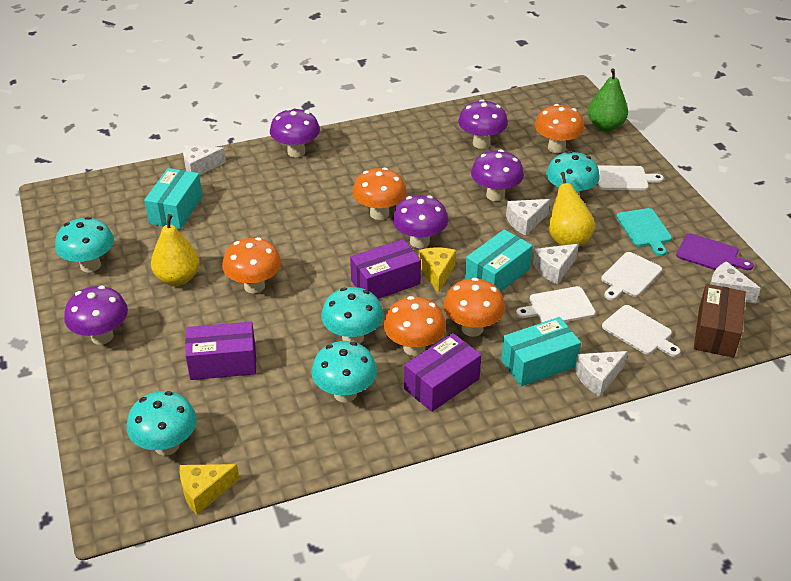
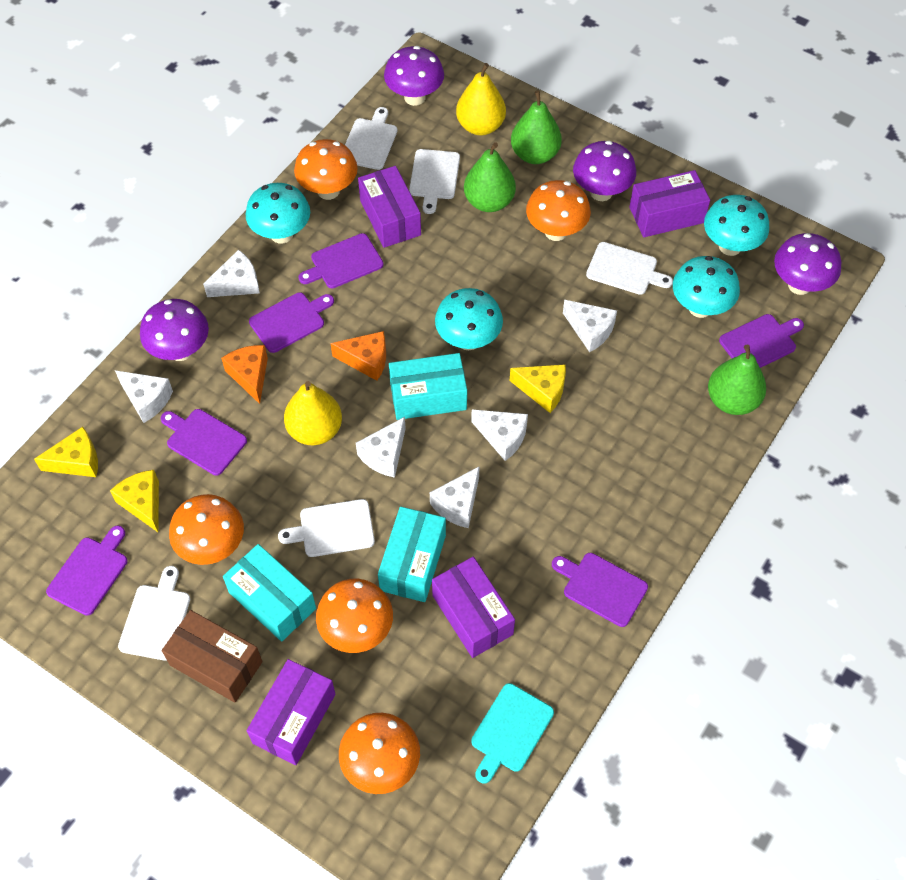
green pear: [588,69,628,131] = 1 -> [464,142,516,212] [511,90,562,164] [708,345,766,415] = 3
orange cheese: none = 0 -> [221,345,268,404] [331,331,386,381] = 2
purple box: [185,322,256,380] [350,239,421,299] [404,333,481,412] = 3 -> [247,659,336,765] [358,166,421,248] [432,557,515,658] [629,170,710,237] = 4
purple cutting board: [676,233,754,270] = 1 -> [46,526,128,616] [161,409,247,476] [249,292,334,353] [298,233,384,288] [552,553,648,627] [719,314,804,368] = 6
purple mushroom: [64,286,128,345] [270,108,320,157] [392,195,448,248] [458,99,508,149] [471,149,524,201] = 5 -> [140,299,209,361] [384,46,444,106] [573,141,636,201] [774,233,841,295] = 4
turquoise mushroom: [55,217,114,272] [127,391,197,456] [311,341,377,403] [321,287,383,344] [546,151,599,195] = 5 -> [246,183,310,244] [435,288,503,350] [673,256,740,318] [704,195,769,256] = 4
white cheese: [183,145,226,175] [506,199,550,236] [533,244,579,284] [575,351,628,396] [710,261,761,303] = 5 -> [115,370,173,423] [203,250,260,297] [356,417,406,478] [430,466,480,528] [471,409,528,461] [563,300,617,352] = 6
white cutting board: [516,286,596,323] [598,165,664,190] [601,252,662,300] [602,305,680,357] = 4 -> [118,566,190,661] [278,499,375,557] [345,107,398,170] [409,149,460,214] [586,242,673,295] = 5
yellow cheese: [180,464,240,515] [419,248,456,293] = 2 -> [34,427,98,477] [110,470,159,532] [510,364,566,413] = 3

